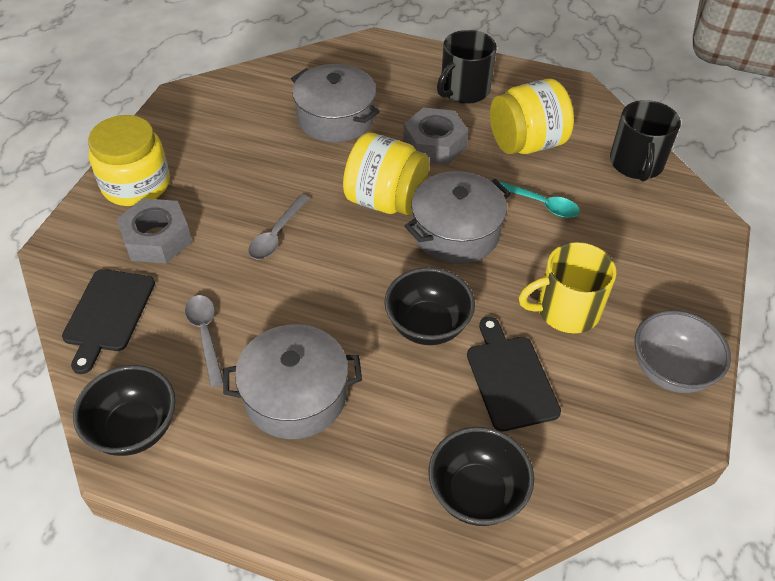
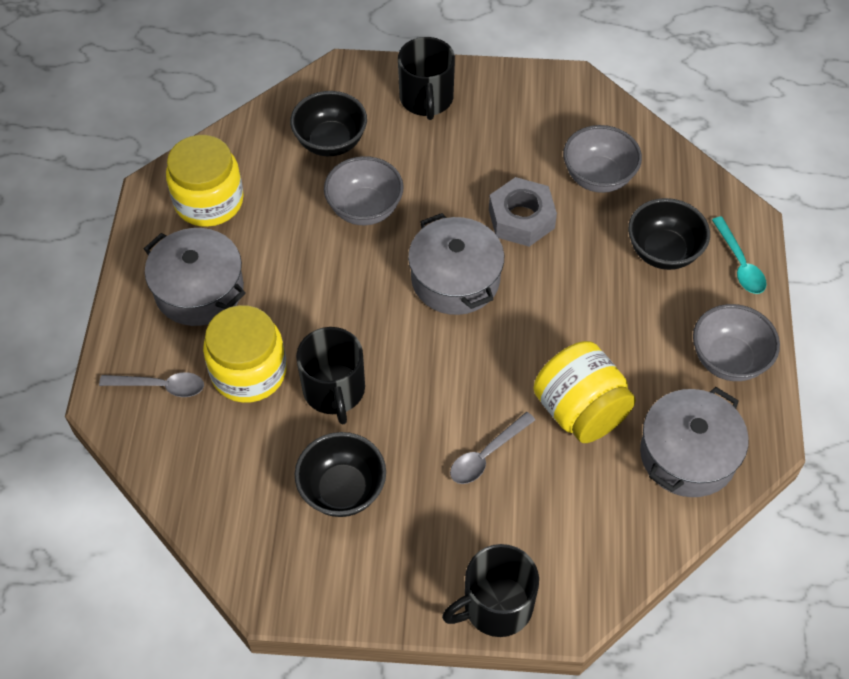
black cutting board: [62,269,155,374] [467,317,561,432] = 2 -> none = 0
black mug: [437,30,497,104] [610,100,681,181] = 2 -> [296,327,365,425] [398,37,455,120] [442,544,539,637] = 3
grey bowl: [635,310,731,393] = 1 -> [324,156,404,225] [563,125,642,193] [693,304,780,381] = 3
grey nut: [116,198,192,264] [403,108,468,165] = 2 -> [489,177,557,247] = 1
yellow mug: [519,242,616,333] = 1 -> none = 0

